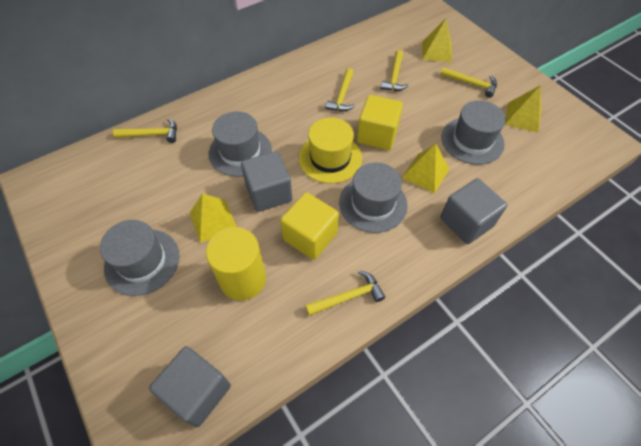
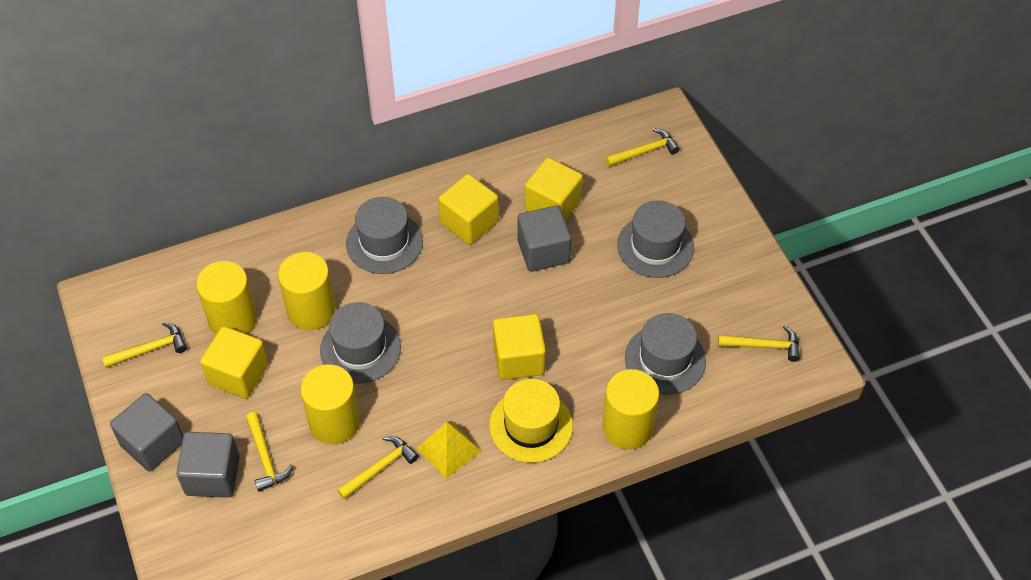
yellow cube: [280,192,339,260] [357,95,403,150] = 2 -> [200,326,268,399] [439,174,499,245] [493,314,546,380] [525,158,583,221] = 4
yellow cylinder: [206,227,266,300] = 1 -> [196,261,257,334] [278,252,336,330] [300,365,360,444] [602,369,659,449] = 4
yellow pyramid: [190,193,237,243] [402,144,449,193] [422,19,452,62] [505,85,541,133] = 4 -> [417,421,481,479] = 1

